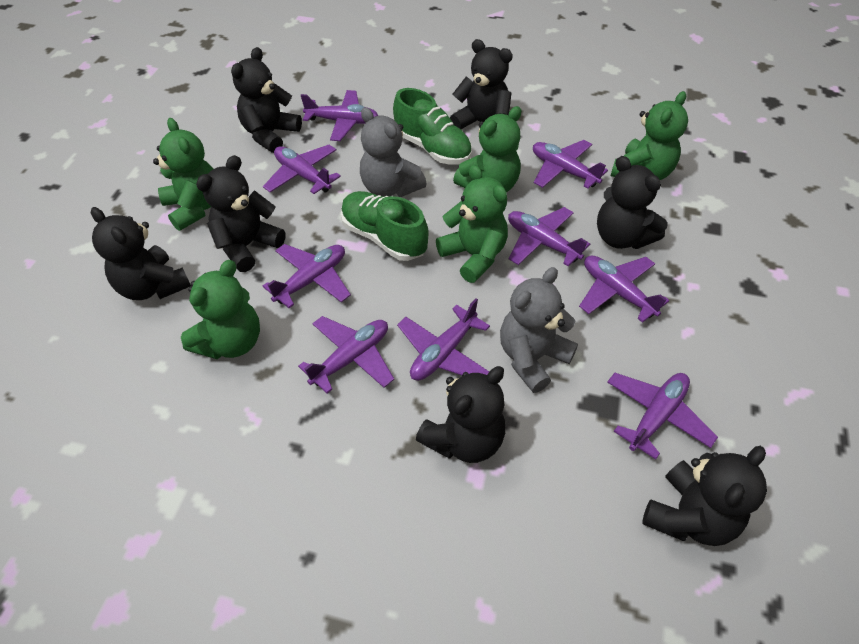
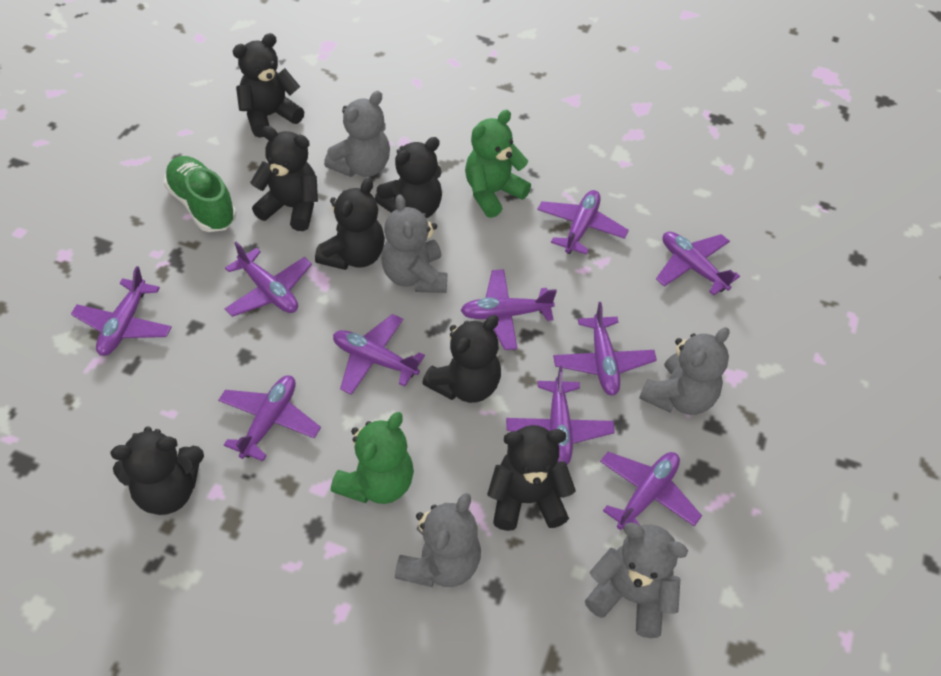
green shoe: [341,191,429,261] [393,88,472,165] = 2 -> [164,156,237,232] = 1
green teddy bear: [153,118,213,231] [181,260,260,359] [436,165,508,283] [453,106,521,192] [610,91,688,180] = 5 -> [331,412,414,504] [465,110,531,218] = 2
grey teddy bear: [360,107,427,197] [500,267,578,393] = 2 -> [324,91,390,177] [381,195,447,293] [395,493,481,587] [585,523,688,638] [639,327,730,415] = 5
purple plane: [263,145,341,194] [263,244,351,308] [298,316,394,394] [301,90,378,141] [397,298,490,381] [508,207,590,267] [533,140,608,189] [579,256,670,323] [607,373,718,459] = 9 -> [71,266,172,356] [218,375,321,461] [225,241,312,317] [333,314,425,395] [460,269,557,350] [506,366,615,465] [537,190,629,255] [553,302,657,396] [600,452,702,530] [656,232,740,296] = 10

